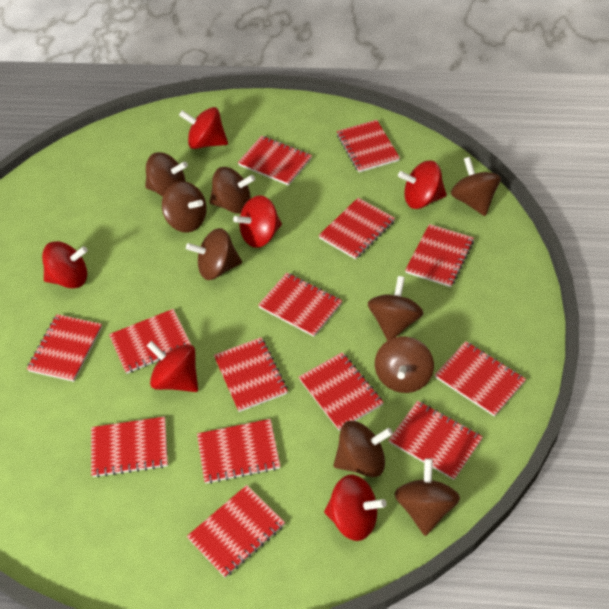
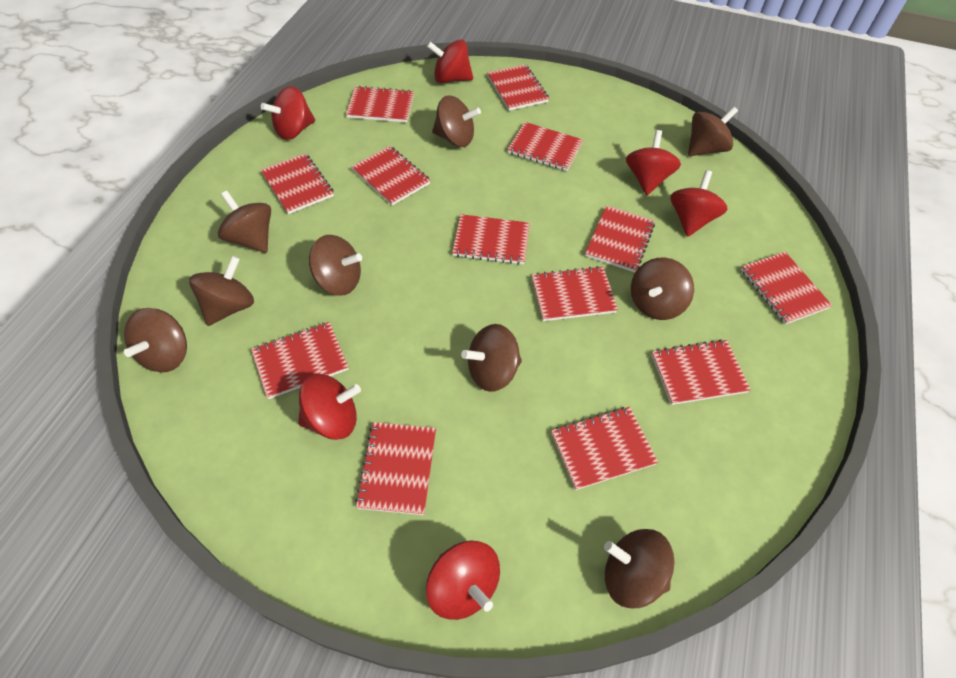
red notebook: [27,314,102,382] [91,417,168,478] [109,309,191,374] [187,485,285,578] [197,419,280,484] [214,337,288,412] [238,136,312,186] [258,273,342,337] [299,352,384,431] [318,198,395,259] [337,120,400,172] [388,401,483,480] [405,224,474,287] [435,341,526,417] = 14 -> [251,322,348,399] [261,153,334,214] [346,86,414,123] [351,146,431,206] [355,422,436,515] [452,214,530,265] [487,64,549,111] [507,122,583,171] [532,266,618,321] [551,407,658,490] [585,205,655,272] [651,339,751,405] [741,252,832,324] = 13

